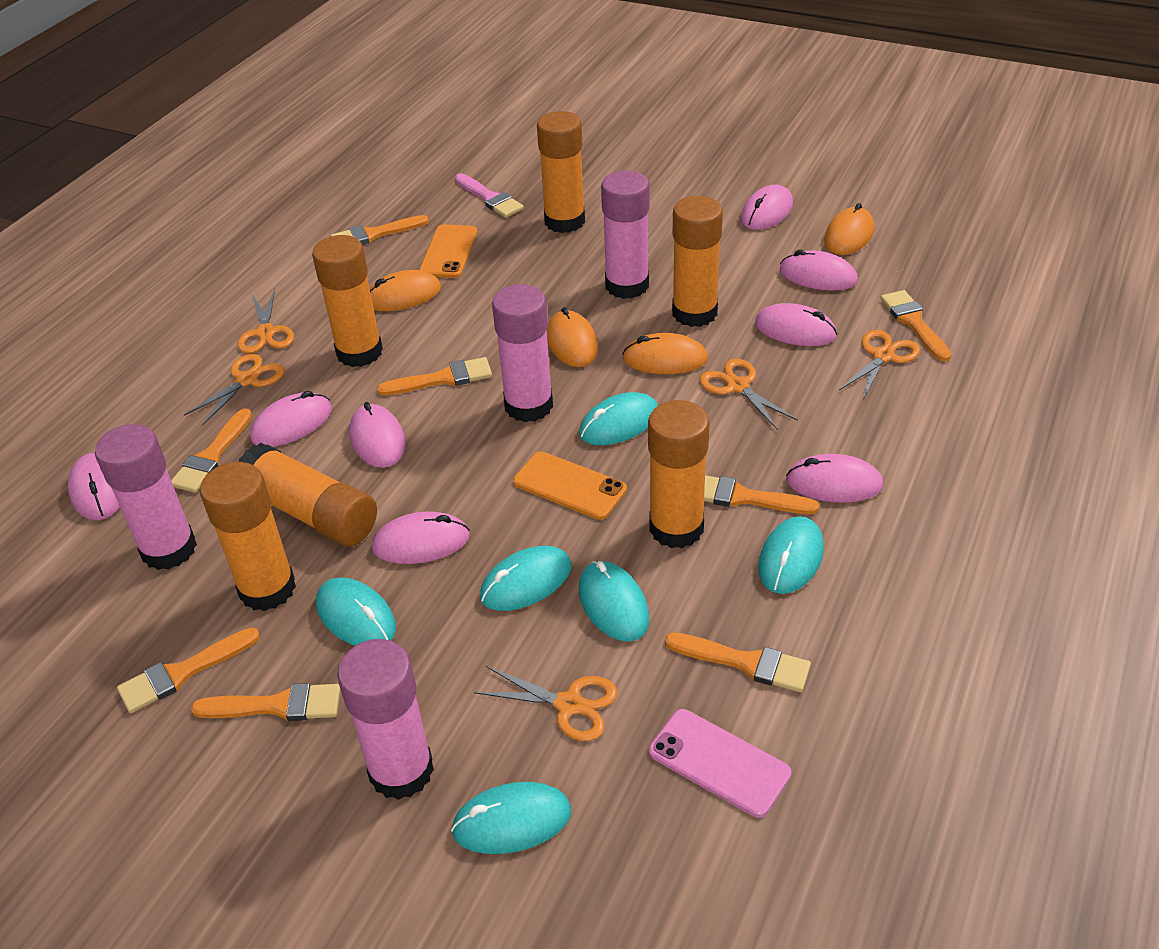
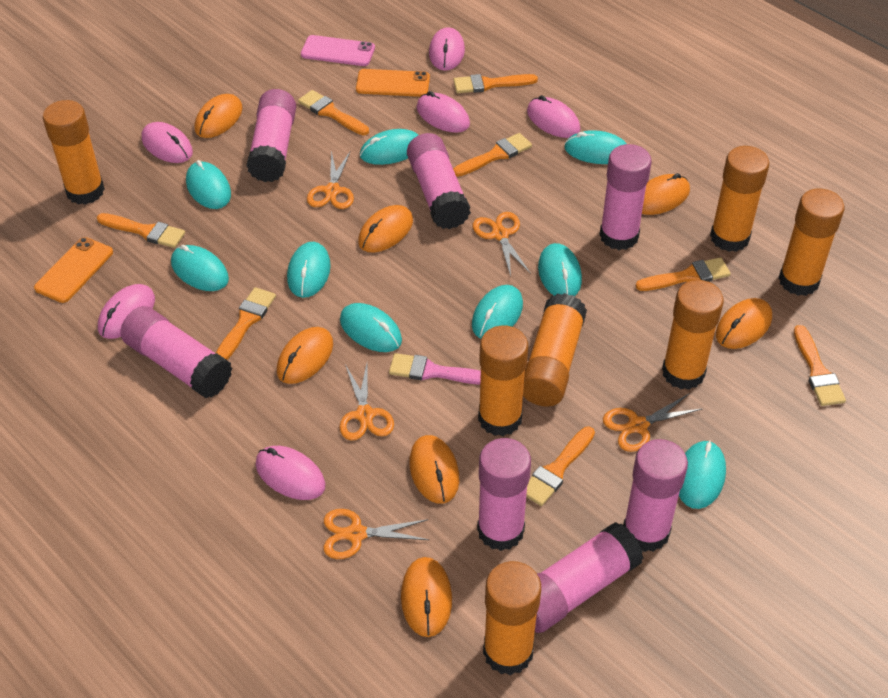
orange glue stick: [200,462,296,611] [239,443,377,546] [312,235,383,367] [537,111,585,233] [648,400,710,548] [672,196,723,327] = 6 -> [43,100,105,205] [478,325,528,436] [483,561,541,675] [523,293,587,407] [662,280,724,390] [710,146,769,252] [779,188,844,296] = 7
orange mouse: [370,270,441,311] [547,307,598,367] [622,333,708,374] [824,203,874,255] = 4 -> [195,94,242,138] [277,327,333,384] [358,205,413,253] [401,557,452,637] [409,435,459,504] [642,173,690,215] [716,298,772,349] = 7
pink glue stick: [95,424,197,570] [337,639,434,800] [492,284,553,422] [601,170,650,299] = 4 -> [120,306,232,398] [246,89,296,182] [407,133,471,229] [477,438,531,551] [535,522,643,633] [600,144,652,250] [623,439,688,552] = 7
pink mouse: [68,453,120,520] [250,391,332,447] [349,402,406,468] [371,512,470,564] [741,185,793,230] [755,303,837,346] [780,250,858,291] [786,454,884,503] = 8 -> [98,284,155,339] [142,122,193,163] [256,446,325,500] [417,91,470,133] [429,27,465,71] [527,95,580,138] = 6
turquoise mouse: [316,577,396,646] [451,782,571,854] [480,546,571,611] [579,392,658,445] [579,561,649,642] [758,516,824,594] = 6 -> [171,245,229,291] [186,160,231,209] [287,242,331,298] [340,303,402,352] [360,129,418,165] [472,285,523,338] [538,243,582,296] [564,130,627,164] [679,440,726,509] = 9

